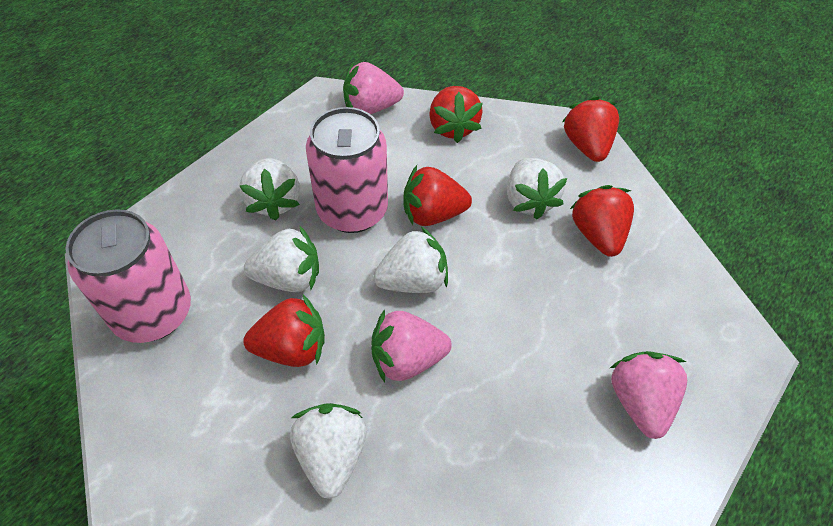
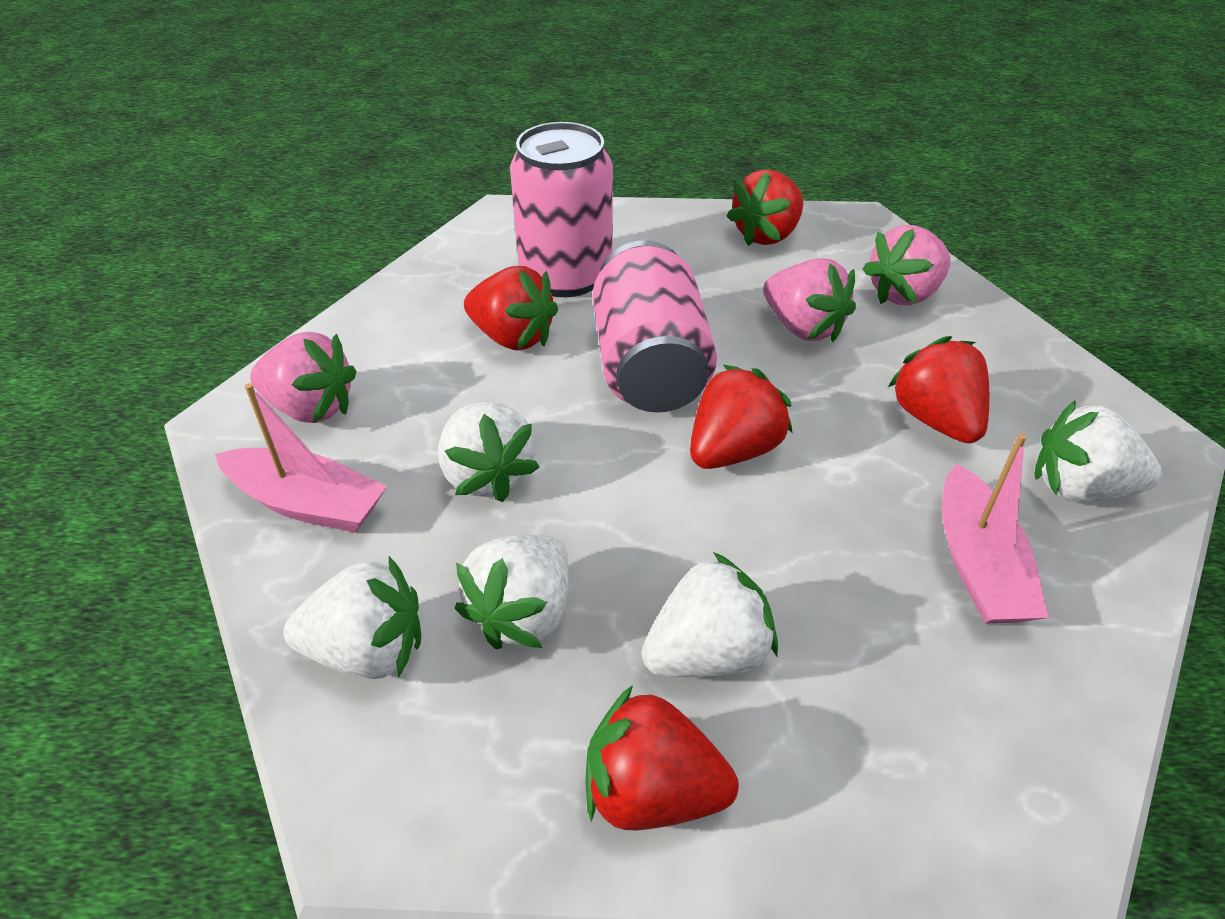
pink boat: none = 0 -> [215,383,387,533] [942,433,1049,623] = 2

